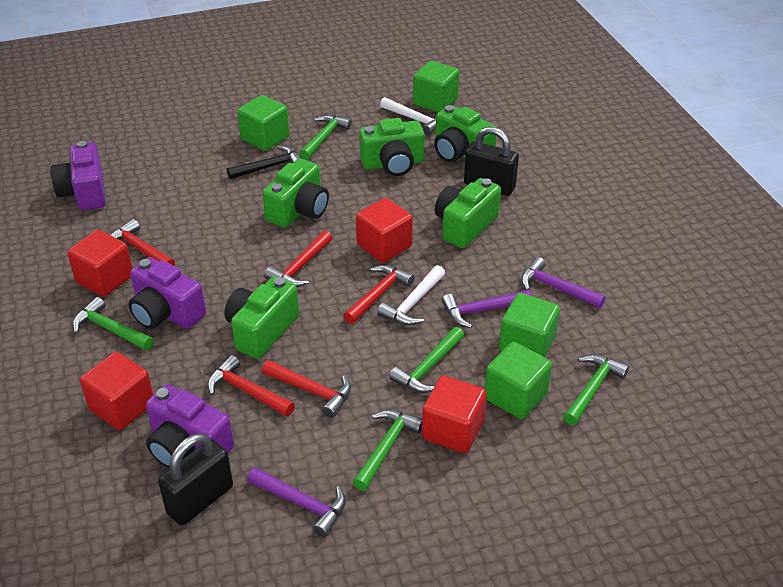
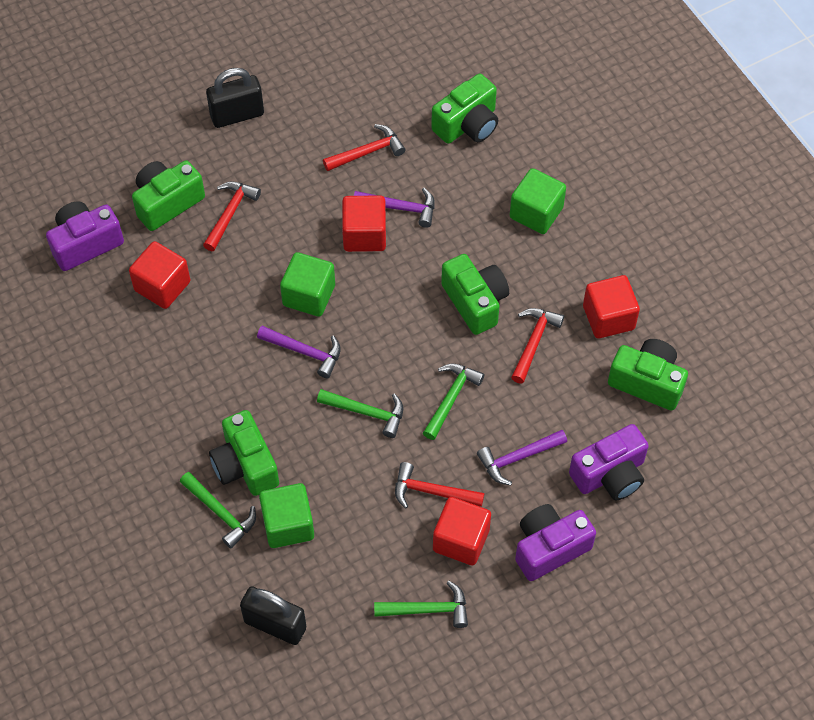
black hammer: [227,146,302,179] = 1 -> none = 0
green cube: [237,95,289,151] [413,61,460,112] [485,342,552,419] [499,293,560,357] = 4 -> [259,483,314,548] [280,252,335,317] [510,168,566,234] = 3
green hammer: [72,297,154,351] [299,115,352,160] [353,410,422,491] [389,327,464,393] [563,354,629,425] = 5 -> [180,472,256,548] [317,389,403,438] [374,581,468,628] [423,363,485,440] = 4
red hammer: [111,219,175,266] [208,355,295,417] [262,360,351,418] [264,231,332,287] [343,265,415,324] = 5 -> [203,182,261,251] [323,124,406,171] [395,462,484,509] [511,308,564,383] = 4
white hammer: [377,265,445,325] [380,97,440,135] = 2 -> none = 0

